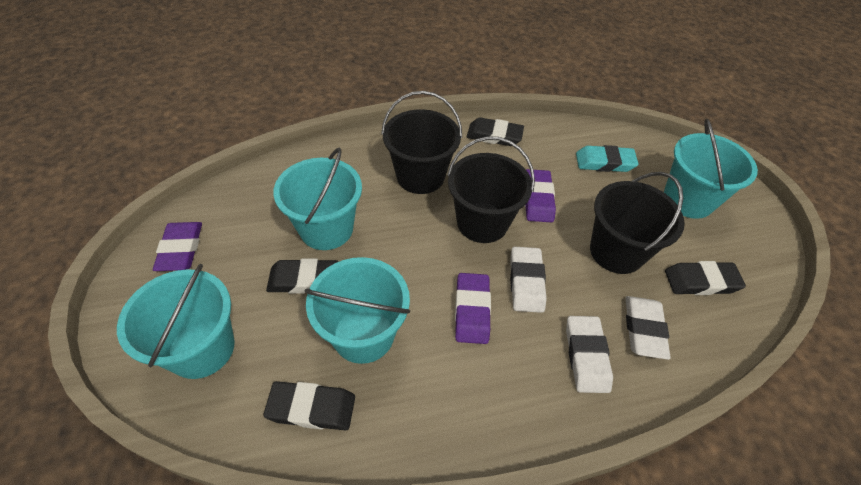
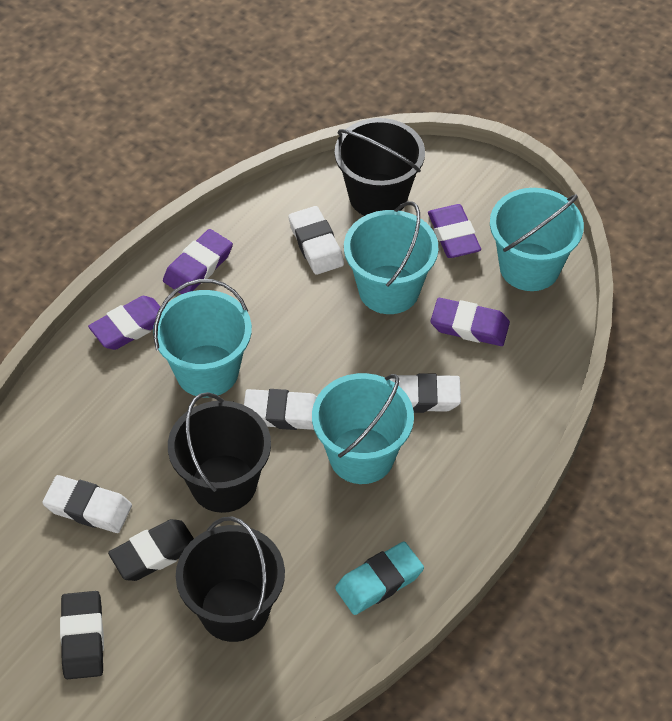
black eraser: [263,381,355,430] [266,258,338,294] [467,117,524,146] [665,261,746,295] = 4 -> [60,591,104,679] [108,519,194,581] = 2
purple eraser: [153,222,202,271] [455,273,491,344] [524,169,556,222] = 3 -> [88,296,160,350] [163,229,233,294] [428,204,481,258] [431,298,510,346] = 4
white eraser: [510,247,547,313] [566,316,613,393] [625,296,671,360] = 3 -> [42,475,132,533] [244,389,317,430] [288,206,344,275] [389,373,461,413] = 4

